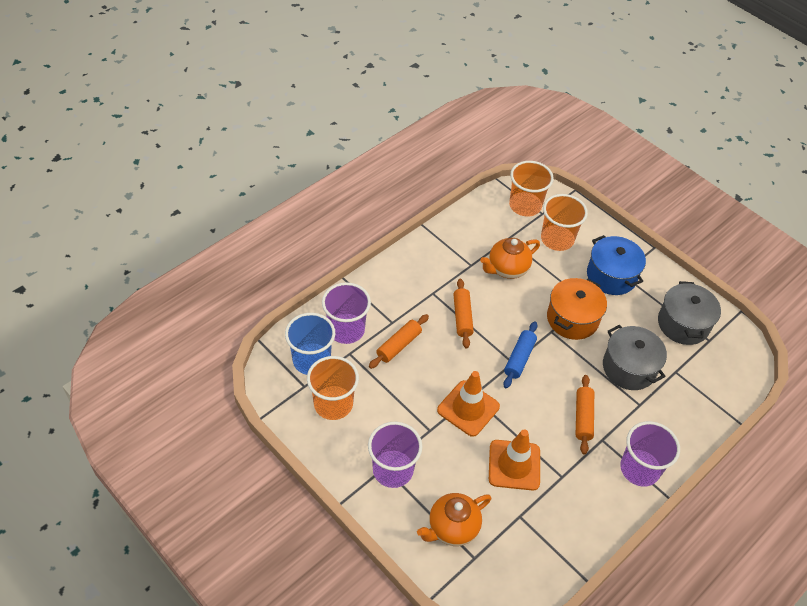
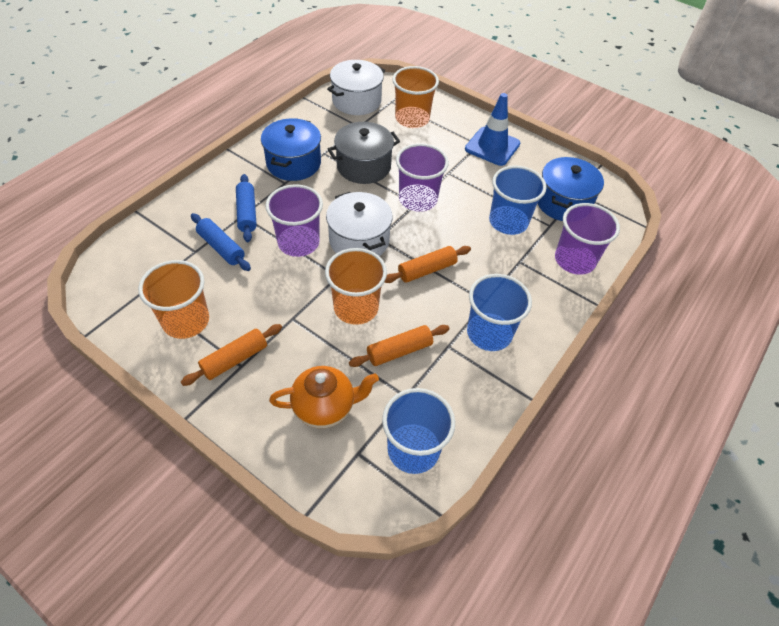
blue cup: [285,313,335,375] = 1 -> [382,388,455,474] [467,274,532,351] [489,165,547,235] = 3
blue pot: [587,235,646,295] = 1 -> [261,118,321,181] [537,157,604,221] = 2
blue rolling pin: [503,321,537,389] = 1 -> [191,213,251,271] [236,174,257,242] = 2
blue traffic cone: none = 0 -> [465,93,520,166] = 1
grey pot: [603,325,667,390] [658,281,721,345] = 2 -> [328,122,400,184] = 1
orange pot: [547,278,607,340] = 1 -> none = 0
orange teapot: [417,493,491,546] [480,238,540,279] = 2 -> [269,366,379,428] = 1
orange traffic cone: [437,371,500,437] [489,429,540,491] = 2 -> none = 0
white pot: none = 0 -> [326,192,393,256] [327,60,385,115] = 2

